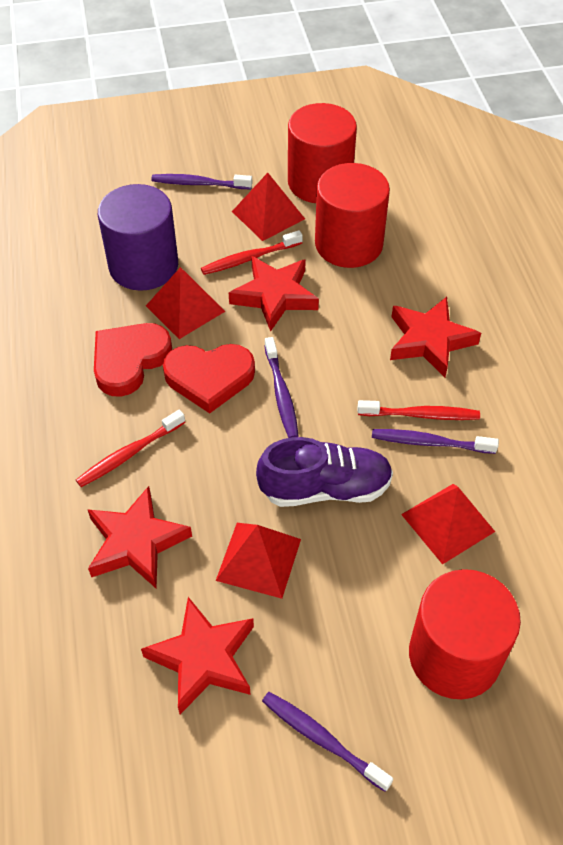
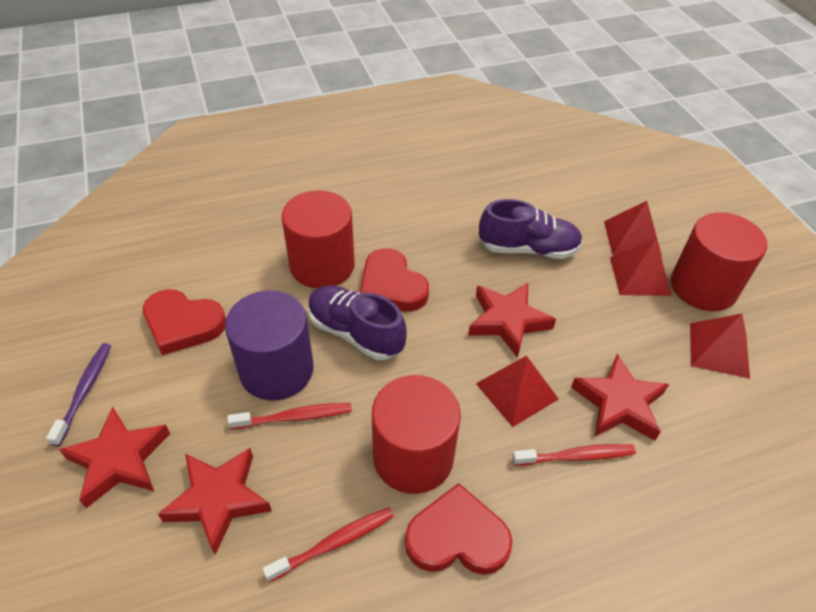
purple shoe: [256,437,393,507] = 1 -> [308,285,407,360] [479,199,583,259] = 2
purple toothbrush: [151,174,252,189] [262,692,393,792] [265,337,299,438] [372,429,499,454] = 4 -> [46,343,111,446] = 1
red heart: [94,323,172,397] [163,344,255,414] = 2 -> [143,289,226,355] [360,248,429,311] [405,483,513,575] = 3

